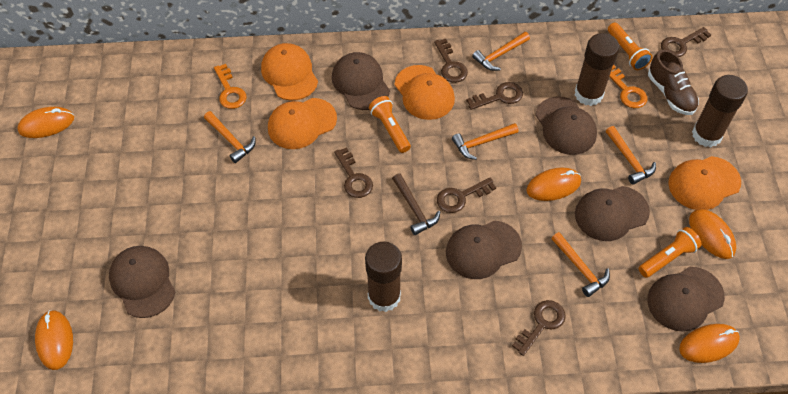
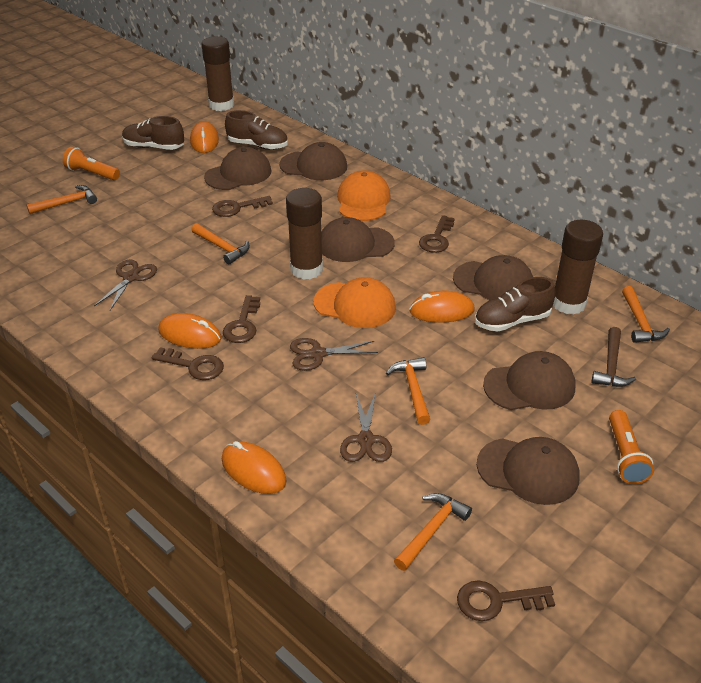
brown key: [334,147,373,198] [434,39,468,83] [437,178,496,213] [466,82,523,110] [512,300,566,356] [661,27,711,57] = 6 -> [151,347,224,380] [212,196,273,217] [223,295,260,343] [419,215,455,253] [457,581,555,621] = 5
brown scissors: none = 0 -> [94,259,157,310] [290,338,378,371] [340,392,392,462] = 3
brown shoe: [648,50,699,115] = 1 -> [122,116,184,150] [225,110,288,150] [475,277,556,332] = 3
orange cap: [261,43,318,101] [268,98,337,149] [395,65,455,120] [668,156,741,210] = 4 -> [314,277,396,328] [337,170,391,221] = 2
orange flashlight: [369,96,411,153] [608,23,652,70] [639,227,702,278] = 3 -> [63,147,120,180] [609,410,654,484] = 2
orange key: [214,64,246,109] [609,65,647,108] = 2 -> none = 0
orange mouse: [17,107,74,138] [35,310,73,370] [526,168,581,201] [679,324,740,363] [689,209,736,259] = 5 -> [158,313,221,349] [190,121,219,153] [222,441,286,494] [409,291,475,323] = 4

